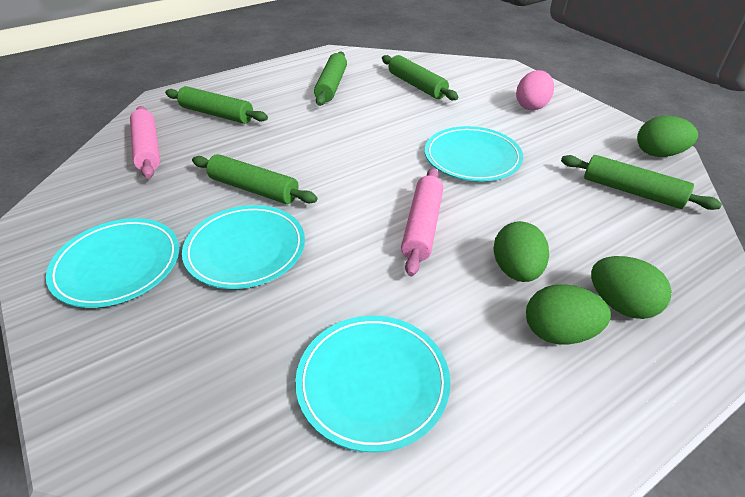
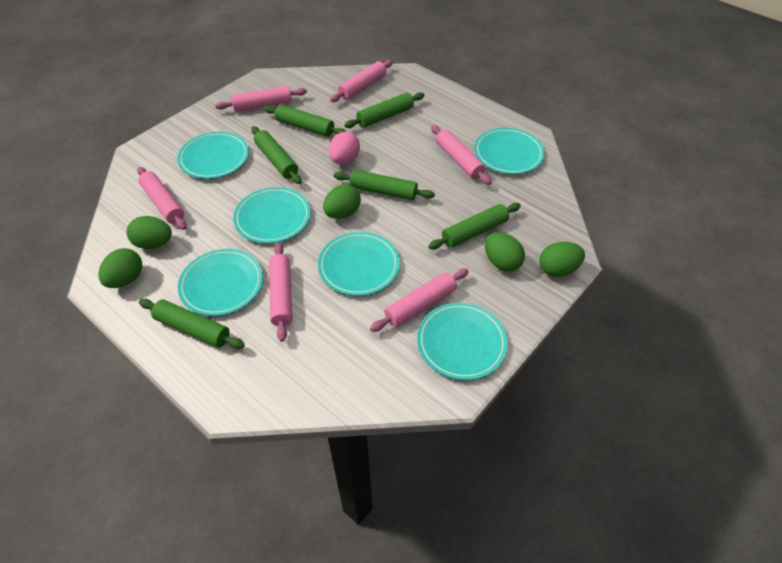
green egg: [493,221,549,282] [526,284,611,345] [591,256,672,319] [637,116,698,157] = 4 -> [98,248,142,288] [127,216,172,249] [323,184,361,219] [485,232,525,272] [539,242,585,277] = 5
green rolling pin: [165,86,268,124] [192,154,318,204] [314,52,347,106] [382,55,458,100] [561,155,722,210] = 5 -> [139,299,245,349] [251,126,302,184] [263,105,346,137] [334,170,435,200] [344,92,424,128] [428,203,521,249] = 6
pink rolling pin: [130,106,160,179] [401,168,443,276] = 2 -> [137,167,187,230] [215,86,307,112] [269,243,293,342] [330,60,393,102] [370,268,469,332] [431,125,492,185] = 6
turquoise plate: [46,218,179,308] [182,205,305,289] [295,316,450,452] [425,126,523,181] = 4 -> [177,131,249,179] [178,249,263,316] [233,187,311,243] [318,232,400,296] [417,303,508,380] [474,128,545,174] = 6

